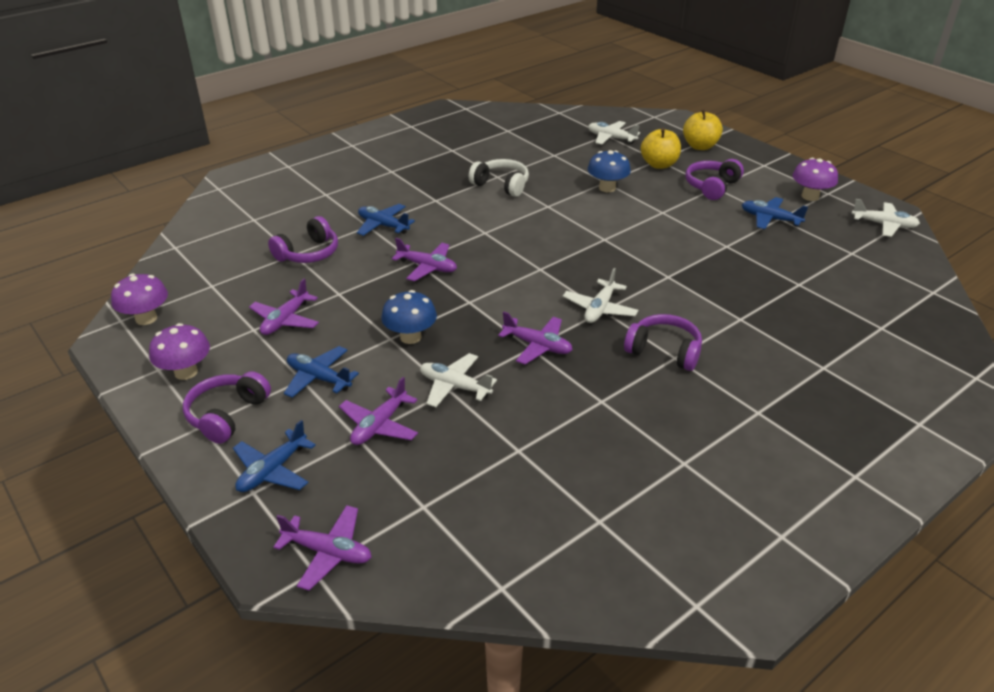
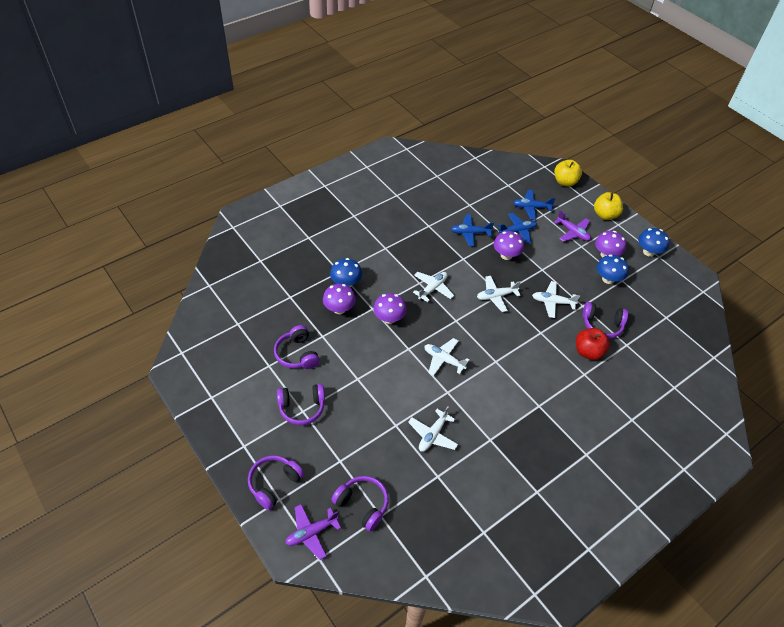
blue mushroom: [381,290,437,344] [588,150,631,192] = 2 -> [330,258,362,287] [597,255,629,284] [638,228,670,257] = 3
blue plane: [233,420,316,492] [284,346,359,398] [357,204,415,236] [742,197,808,229] = 4 -> [451,215,494,246] [497,213,537,244] [513,190,555,220] = 3
purple headphones: [183,371,271,444] [268,216,338,263] [624,314,702,371] [685,159,744,200] = 4 -> [248,455,304,510] [274,325,320,369] [277,384,325,425] [331,476,388,532] [582,302,628,339] = 5
purple mushroom: [111,274,168,325] [149,323,210,380] [792,158,838,201] = 3 -> [323,284,356,314] [373,293,407,324] [494,231,524,260] [595,231,626,258] = 4
purple plane: [249,279,319,335] [273,505,372,591] [339,377,418,445] [392,238,457,281] [498,312,573,365] = 5 -> [285,504,341,560] [554,210,591,242] = 2
red apple: none = 0 -> [576,328,610,360] = 1
white headphones: [469,159,529,197] = 1 -> none = 0
white plane: [420,353,497,407] [563,268,638,323] [588,121,640,145] [851,199,920,237] = 4 -> [408,407,458,452] [413,272,454,302] [424,338,469,376] [477,276,521,312] [532,281,580,318] = 5

